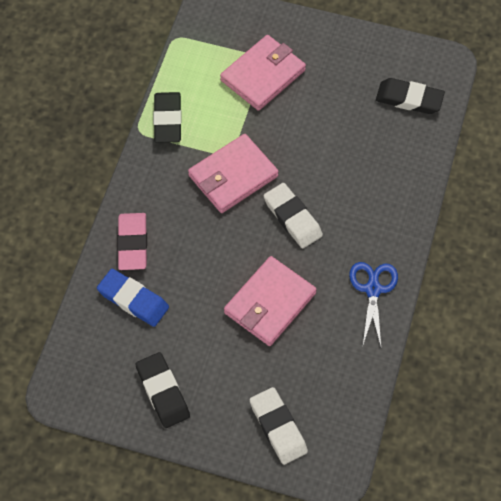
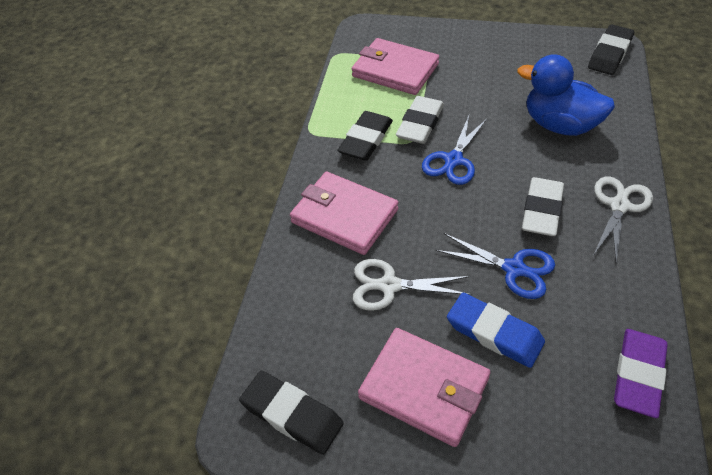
blue duck: none = 0 -> [517,54,615,136] = 1
blue scissors: [349,262,398,346] = 1 -> [422,116,487,185] [436,233,555,299] = 2
pink eraser: [117,213,147,270] = 1 -> none = 0
purple eraser: none = 0 -> [614,329,668,418] = 1
white scissors: none = 0 -> [353,259,472,311] [593,176,653,262] = 2

